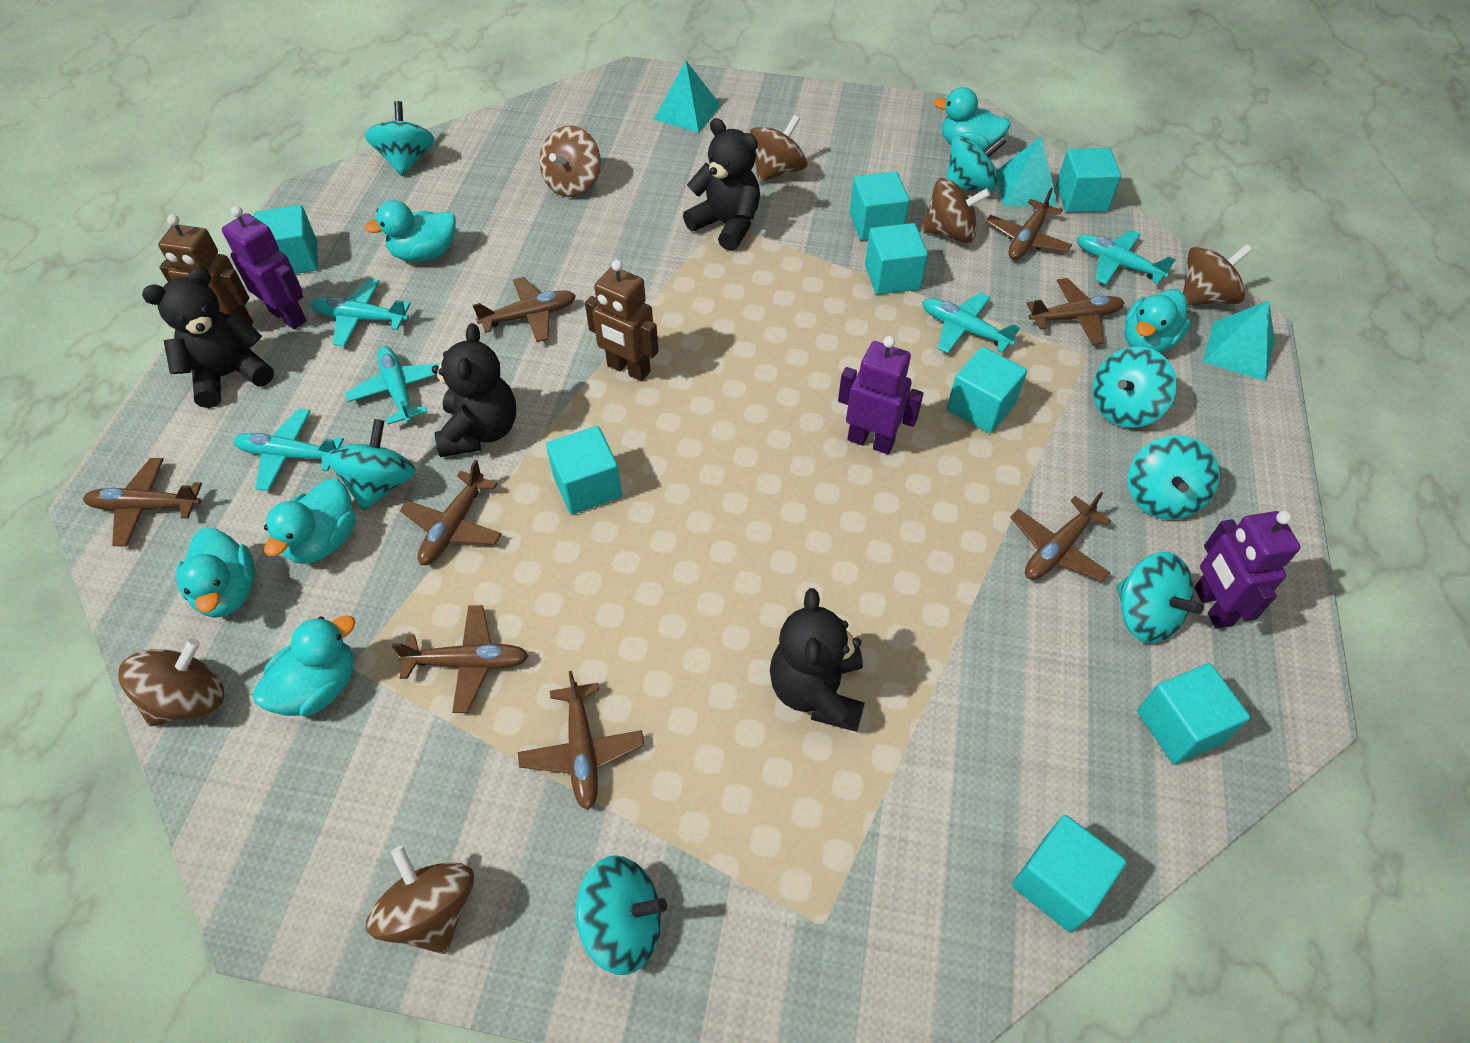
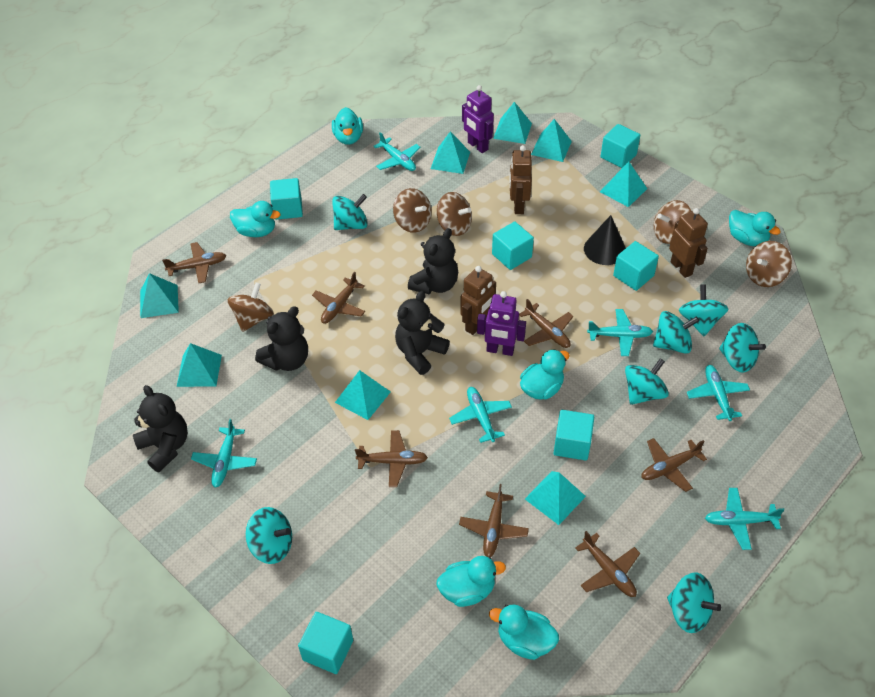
black cone: none = 0 -> [584,215,626,265] = 1
brown plane: [83,458,202,546] [392,605,529,713] [400,460,502,565] [473,277,576,342] [518,671,644,810] [986,188,1072,260] [1010,492,1111,582] [1026,278,1124,345] = 8 -> [162,242,226,283] [312,271,365,324] [355,430,428,487] [459,484,529,557] [519,299,573,348] [575,531,640,597] [641,438,707,492] = 7
brown robot: [158,215,253,325] [585,260,659,381] = 2 -> [460,266,496,335] [509,145,532,214] [669,208,708,278] = 3
brown spinning top: [118,639,224,727] [366,846,474,954] [540,126,601,197] [750,115,807,182] [921,178,991,243] [1183,244,1252,305] = 6 -> [228,282,274,332] [393,188,432,233] [437,192,472,236] [654,200,692,244] [746,241,792,287] = 5
purple robot: [222,206,307,329] [838,336,924,454] [1194,511,1300,629] = 3 -> [462,85,494,153] [477,291,526,356] = 2
turquoise cube: [254,205,318,274] [546,426,622,515] [849,172,910,241] [865,223,928,295] [947,347,1027,433] [1012,815,1126,932] [1056,148,1121,213] [1137,663,1250,764] = 8 -> [270,178,303,220] [298,612,353,674] [492,222,534,270] [554,410,594,460] [601,124,640,168] [613,241,659,291] = 6
turquoise plane: [233,408,344,491] [311,279,411,346] [345,346,441,425] [922,292,1020,353] [1077,230,1176,284] = 5 -> [191,419,257,487] [373,132,421,171] [449,387,512,443] [587,309,653,356] [687,365,750,421] [705,488,784,550] = 6
turquoise pyramid: [654,60,721,133] [996,137,1058,206] [1203,301,1275,381] = 3 -> [140,273,179,318] [177,343,222,387] [335,370,391,420] [431,131,470,174] [493,102,532,144] [525,471,586,525] [531,119,572,162] [600,161,647,207] = 8

